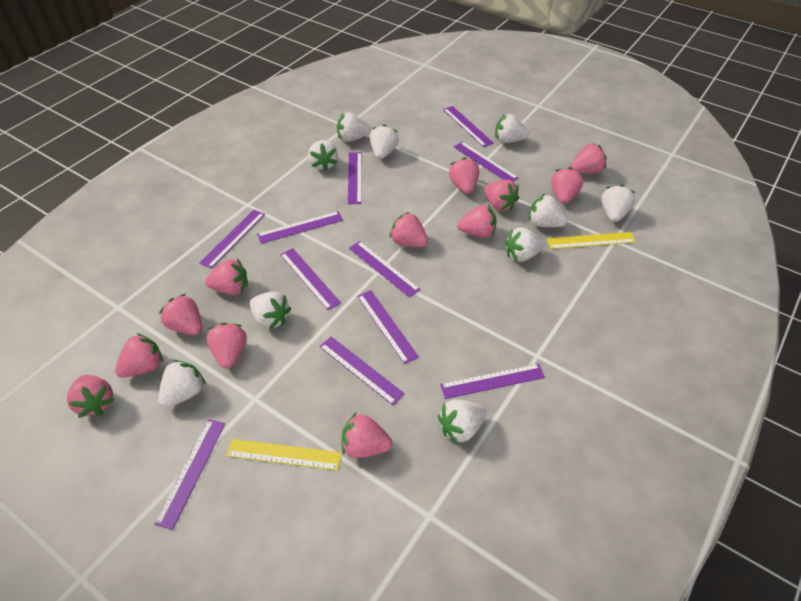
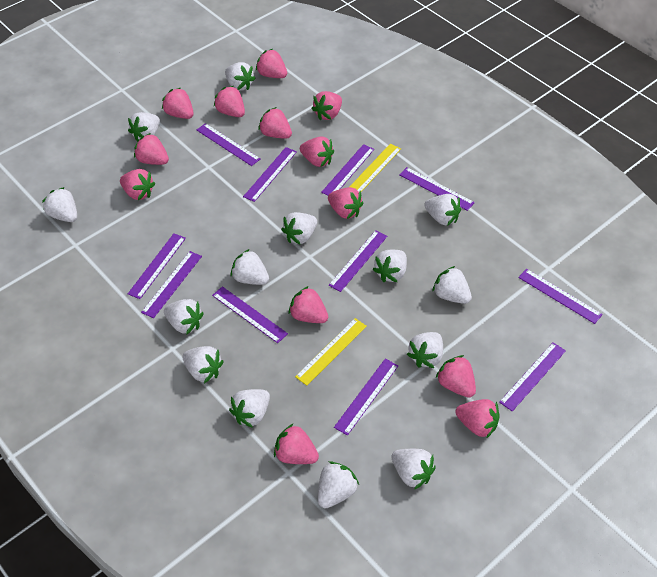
pink strawberry: [67,375,115,418] [115,333,163,378] [159,294,202,335] [205,259,248,295] [206,323,247,369] [342,413,393,458] [390,212,428,247] [449,157,479,194] [457,205,497,238] [484,180,519,211] [551,167,583,204] [570,143,606,174] = 12 -> [120,169,155,200] [134,133,169,165] [162,88,194,119] [214,86,245,117] [256,49,287,78] [258,107,292,139] [274,423,319,464] [289,286,328,323] [300,136,334,167] [311,91,342,120] [328,187,364,219] [436,355,476,398] [455,399,499,439] = 13
white strawberry: [158,360,206,407] [250,292,291,330] [308,140,338,172] [337,112,370,142] [370,124,399,159] [438,399,487,444] [495,114,529,143] [505,227,545,262] [529,194,567,227] [601,184,635,222] = 10 -> [42,187,77,222] [128,112,160,142] [164,299,204,335] [183,346,224,383] [225,62,256,91] [229,389,270,428] [231,249,269,285] [281,212,317,245] [318,461,359,508] [373,250,407,282] [391,449,435,490] [407,332,443,368] [424,194,461,226] [432,266,472,304] = 14

